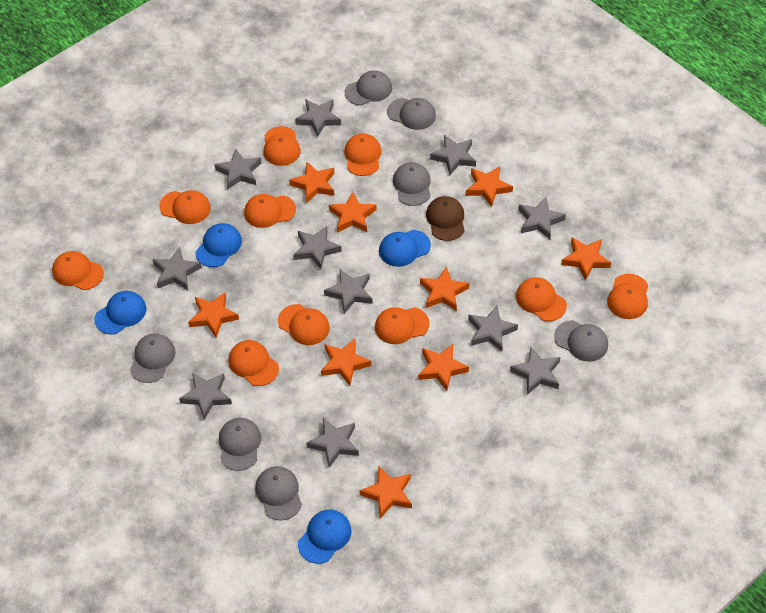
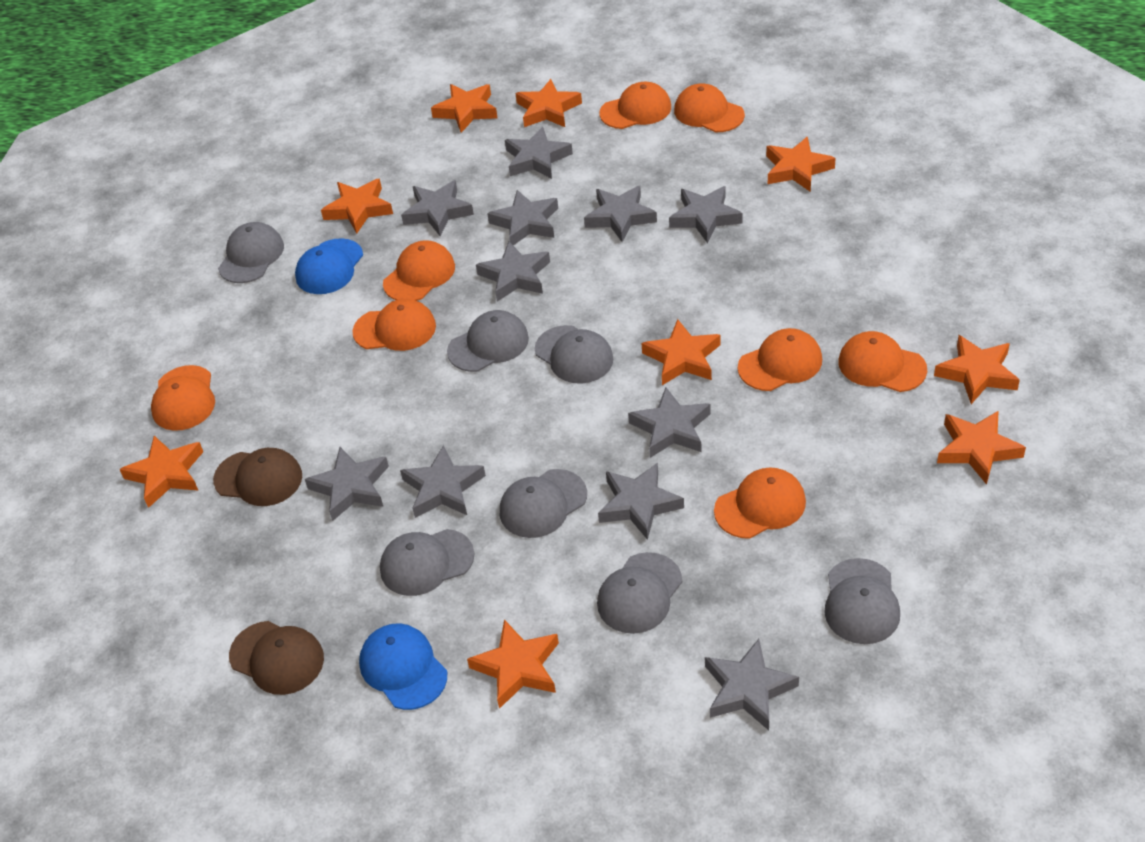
blue cap: [94,291,146,335] [196,223,242,267] [298,510,351,564] [379,230,431,267] = 4 -> [295,238,363,294] [359,623,447,710] = 2
brown cap: [426,196,465,241] = 1 -> [213,448,302,506] [229,621,324,695] = 2
orange cap: [52,251,104,290] [159,190,211,224] [228,340,279,386] [244,194,296,228] [264,126,301,166] [278,304,330,345] [344,133,381,176] [375,307,430,344] [516,277,567,321] [607,274,648,319] = 10 -> [151,365,215,431] [352,299,436,351] [383,240,455,301] [599,82,671,129] [674,83,745,132] [714,468,806,539] [738,328,822,391] [838,331,927,392] = 8

